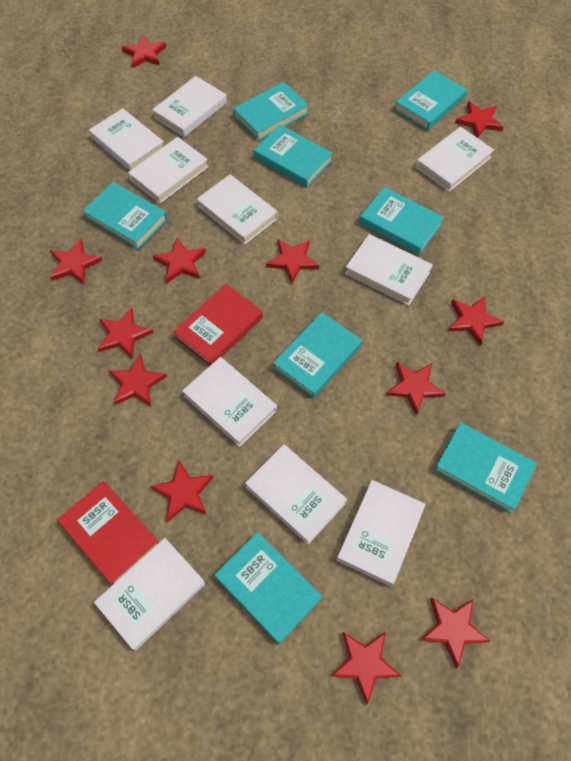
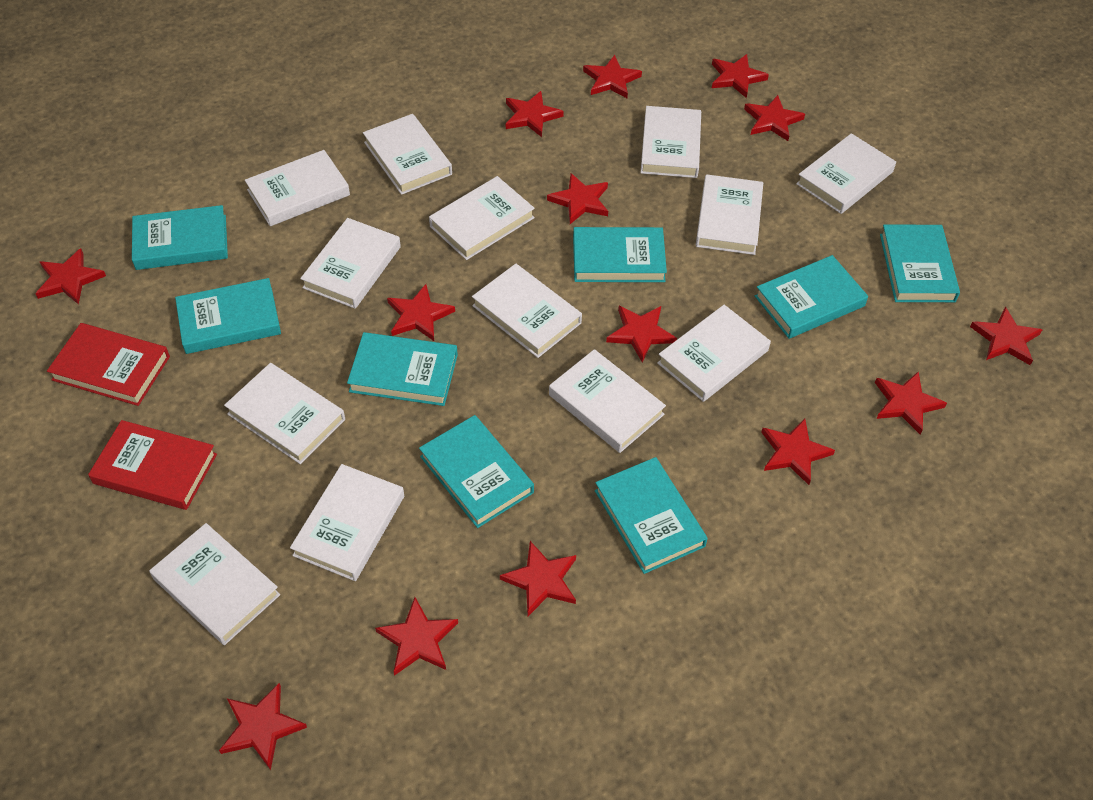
red star: [50,239,102,284] [98,308,153,358] [109,354,167,406] [122,35,166,68] [150,460,214,522] [153,238,206,283] [266,239,319,283] [331,632,401,705] [386,362,446,415] [420,597,490,668] [448,296,504,345] [455,101,504,138] = 12 -> [35,248,106,305] [219,683,307,770] [375,597,458,676] [387,284,455,341] [500,541,576,616] [506,91,564,137] [547,173,608,224] [583,55,642,98] [606,306,677,363] [712,54,769,98] [744,95,805,141] [761,419,835,485] [875,371,947,435] [970,307,1042,365] = 14
white book: [89,108,164,171] [94,538,205,651] [128,137,209,204] [152,76,227,137] [182,357,277,447] [197,175,278,245] [245,444,347,544] [337,480,425,586] [345,234,433,306] [416,127,494,192] = 10 -> [149,523,280,645] [224,363,345,464] [245,150,350,226] [290,464,404,581] [300,218,401,309] [363,114,452,195] [429,176,535,260] [472,264,582,358] [549,349,666,453] [641,106,701,178] [657,305,771,402] [696,174,763,255] [796,133,896,214] = 13

